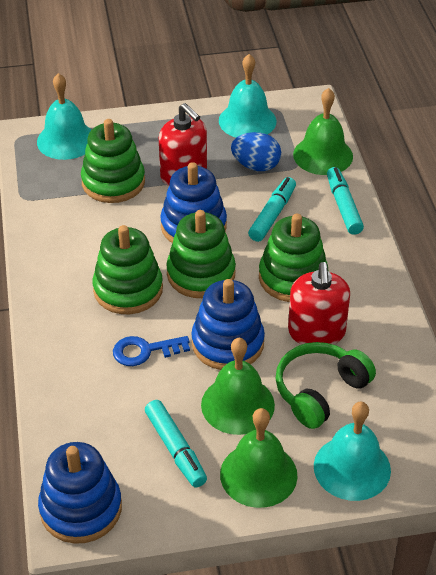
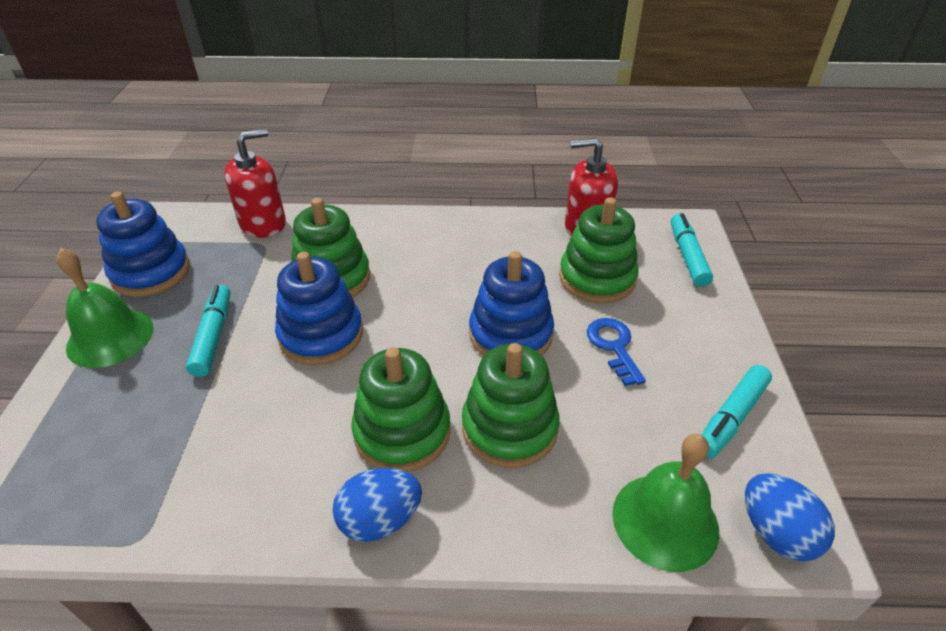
blue egg: [231,132,281,171] = 1 -> [332,468,422,542] [745,473,835,561] = 2
green bell: [201,338,275,435] [220,408,298,508] [293,88,353,175] = 3 -> [56,248,153,368] [612,434,719,572] = 2
green headphones: [276,342,376,429] = 1 -> none = 0
turquoise bell: [37,73,91,160] [219,54,277,138] [314,401,391,501] = 3 -> none = 0

